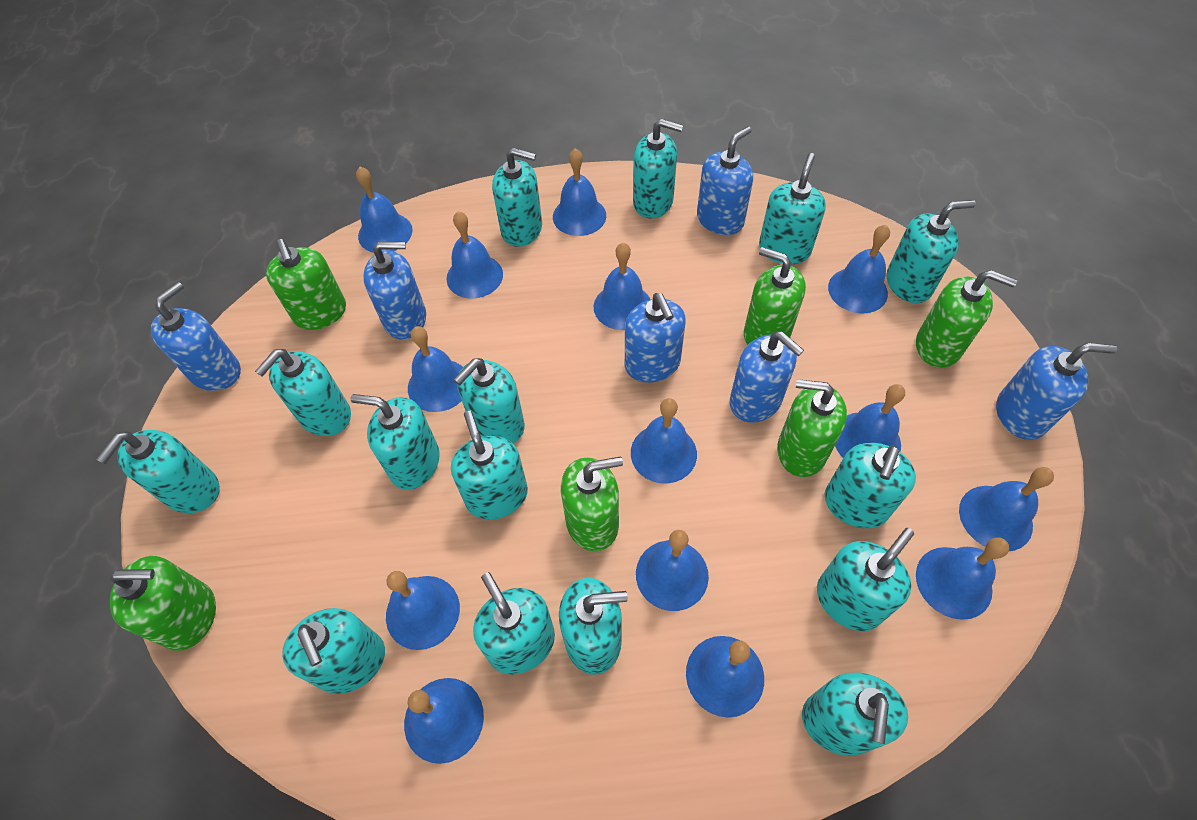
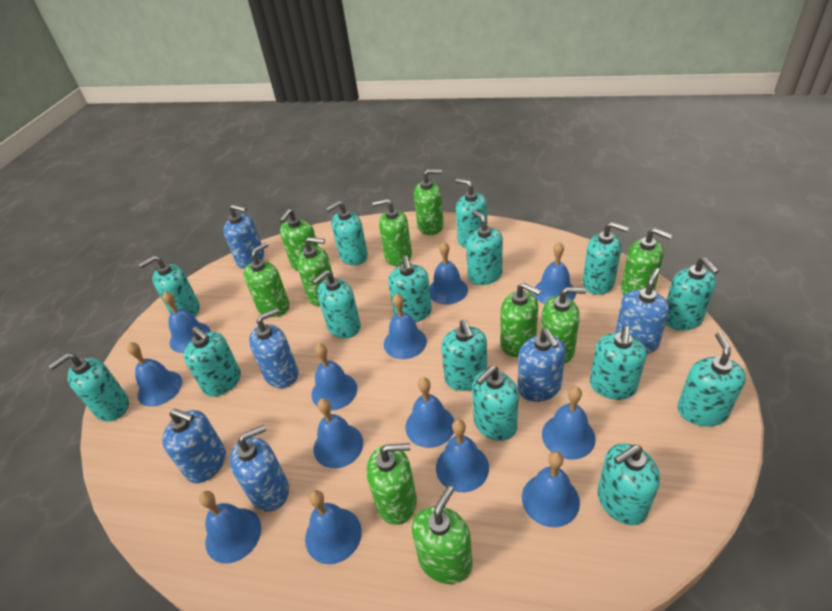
blue bell: [356,167,413,253] [386,571,460,650] [404,678,484,764] [408,326,463,412] [446,211,503,299] [553,148,606,236] [594,243,650,330] [631,398,697,484] [636,530,709,611] [686,636,764,718] [828,225,890,314] [835,384,905,458] [916,538,1009,620] [959,467,1054,551] = 14 -> [127,342,182,407] [162,292,211,353] [199,491,261,564] [305,490,362,564] [311,344,357,411] [314,398,363,468] [384,294,427,359] [406,377,454,448] [430,242,468,305] [436,419,489,492] [522,451,580,527] [534,242,576,304] [542,386,596,460] = 13
green soap dispenser: [110,556,216,651] [266,239,346,330] [561,457,623,551] [744,247,806,345] [777,379,847,477] [916,270,1017,368] = 6 -> [243,242,290,317] [279,209,318,271] [297,237,333,306] [367,443,417,525] [372,199,412,266] [412,485,472,584] [414,169,444,235] [500,283,541,357] [541,287,586,364] [621,228,672,295] = 10

